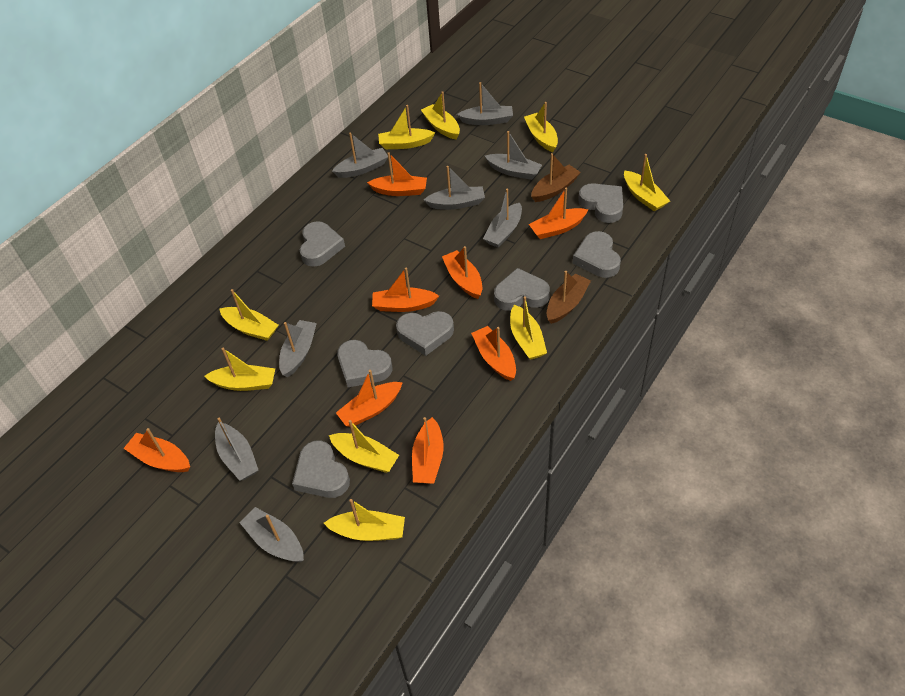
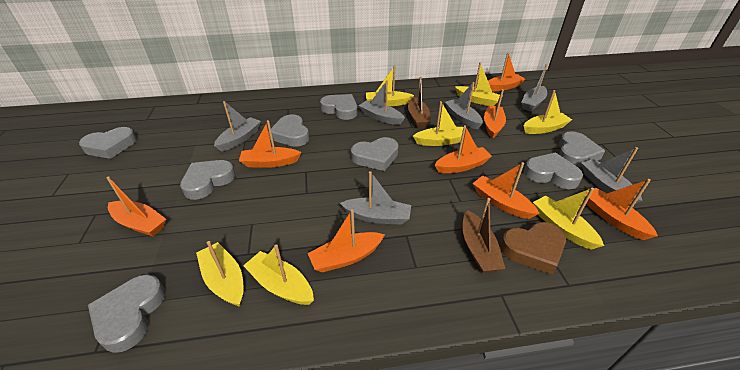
brown heart: none = 0 -> [500,222,566,275] = 1
grey boat: [215,417,258,481] [239,507,304,562] [279,320,317,377] [332,132,388,178] [424,166,485,210] [457,82,513,125] [483,189,522,247] [485,131,542,180] = 8 -> [214,101,261,152] [340,171,411,225] [359,80,405,125] [445,82,483,129] [521,64,548,111] [581,147,643,205] = 6
grey heart: [292,440,350,498] [300,221,345,267] [337,340,392,387] [396,311,454,356] [494,268,550,311] [573,231,621,278] [578,183,623,223] = 7 -> [79,127,137,159] [88,275,166,353] [180,160,235,200] [268,114,309,147] [320,94,357,120] [351,137,399,171] [524,152,583,189] [559,131,605,167] = 8
yellow boat: [204,348,275,391] [219,289,278,341] [324,499,405,541] [329,420,399,473] [378,105,435,149] [421,91,460,140] [510,296,547,360] [524,102,558,152] [624,154,670,211] = 9 -> [196,241,244,307] [243,244,314,305] [366,66,414,106] [413,101,463,146] [455,62,500,106] [524,90,572,134] [533,188,604,250] = 7

